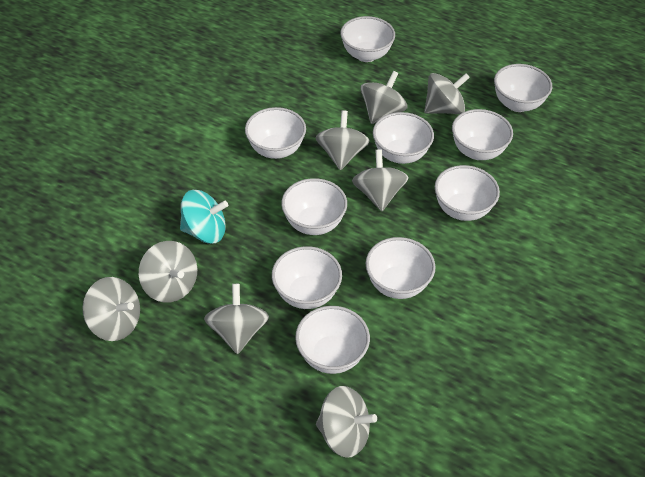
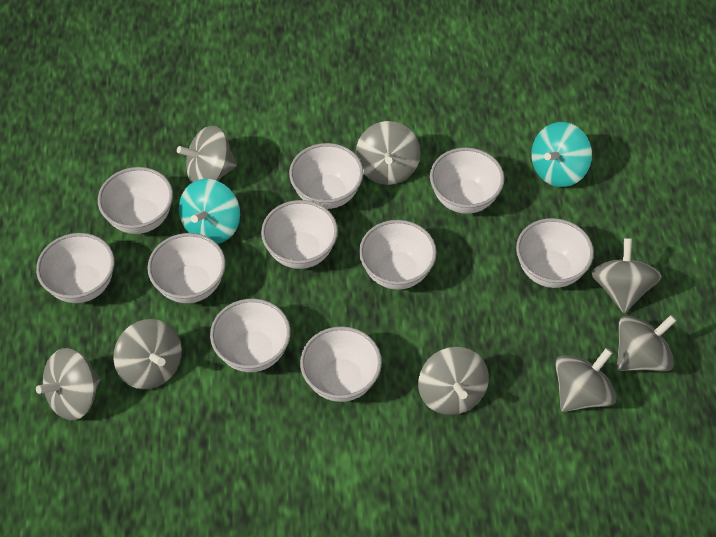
turquoise spinning top: [180,190,228,244] = 1 -> [179,179,240,244] [531,122,592,187] = 2

